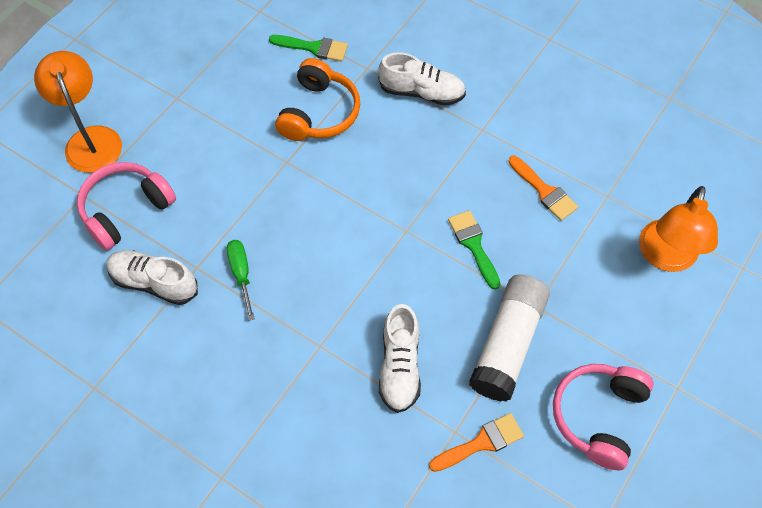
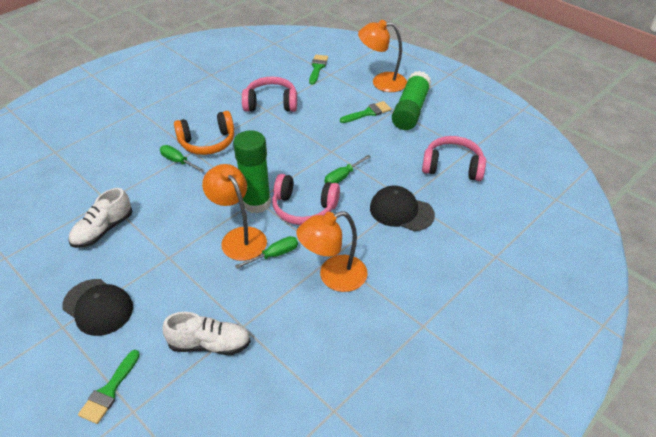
black cap: none = 0 -> [62,279,133,336] [370,186,435,231] = 2
green brush: [269,35,348,62] [448,210,501,290] = 2 -> [78,350,140,424] [309,55,328,85] [340,101,391,123] = 3
green glue stick: none = 0 -> [233,130,271,213] [392,71,431,130] = 2
green screwdriver: [227,240,255,321] = 1 -> [160,145,205,172] [235,236,298,269] [324,155,371,184] = 3
orange brush: [429,413,524,472] [508,156,578,221] = 2 -> none = 0
orange lamp: [34,51,122,173] [639,186,718,272] = 2 -> [202,164,267,261] [296,211,368,292] [358,20,407,92] = 3
pink headphones: [77,162,176,250] [553,364,654,470] = 2 -> [242,76,297,112] [272,174,340,225] [422,136,486,181] = 3
white glue stick: [469,274,550,402] = 1 -> none = 0
white shoe: [106,250,198,305] [379,52,466,106] [379,304,421,413] = 3 -> [68,188,133,248] [163,312,251,355] = 2

